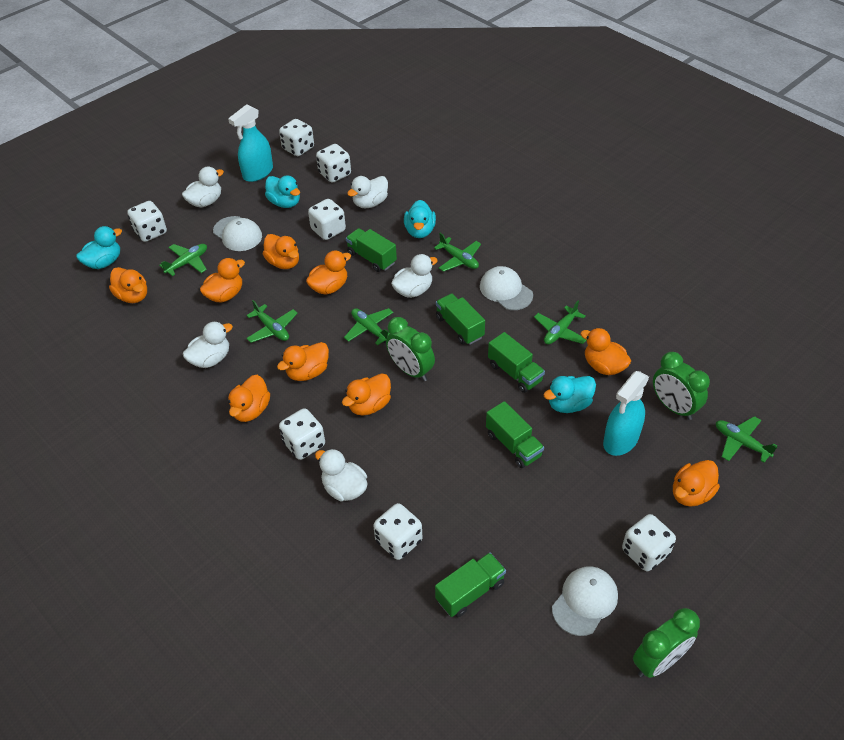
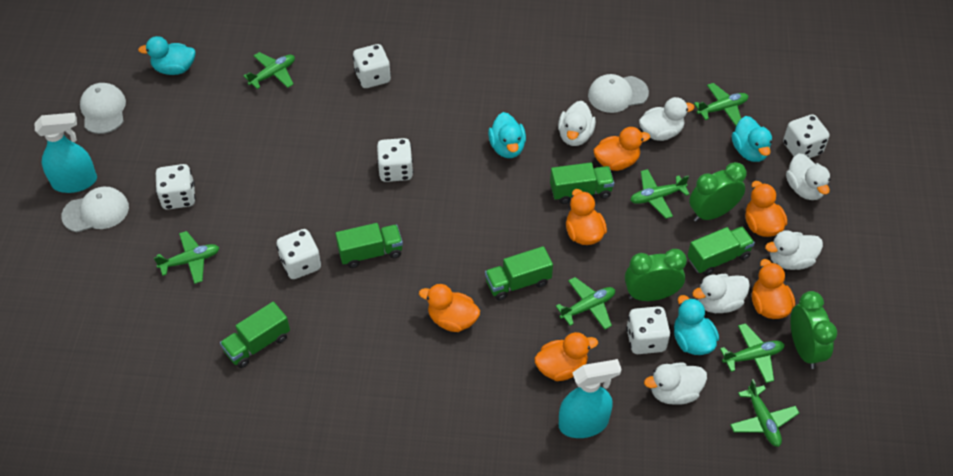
green plane: [159,244,207,276] [246,300,298,343] [344,308,394,345] [434,233,481,272] [534,301,586,344] [716,416,777,463] = 6 -> [154,231,219,284] [244,52,295,89] [556,277,615,330] [631,169,690,219] [694,83,748,126] [720,323,785,383] [730,379,799,447] = 7
orange duck: [109,267,147,303] [200,258,245,303] [228,375,270,422] [263,234,299,269] [277,342,329,381] [306,250,351,295] [342,373,391,415] [580,328,631,375] [673,460,720,507] = 9 -> [419,284,480,332] [534,332,598,381] [566,189,607,245] [593,127,650,171] [745,181,787,237] [752,259,795,319] = 6
white dice: [127,201,167,242] [279,119,314,156] [279,408,325,460] [308,199,346,240] [316,144,351,183] [373,503,422,560] [622,514,676,571] = 7 -> [156,164,196,210] [276,229,321,279] [353,44,391,88] [377,138,413,182] [626,306,670,354] [783,114,829,158] = 6
white duck: [182,167,224,207] [183,321,233,368] [315,449,368,501] [347,176,388,209] [391,254,438,298] = 5 -> [558,101,596,146] [639,97,694,141] [644,363,707,405] [692,274,750,313] [765,230,823,270] [786,153,830,200] = 6

